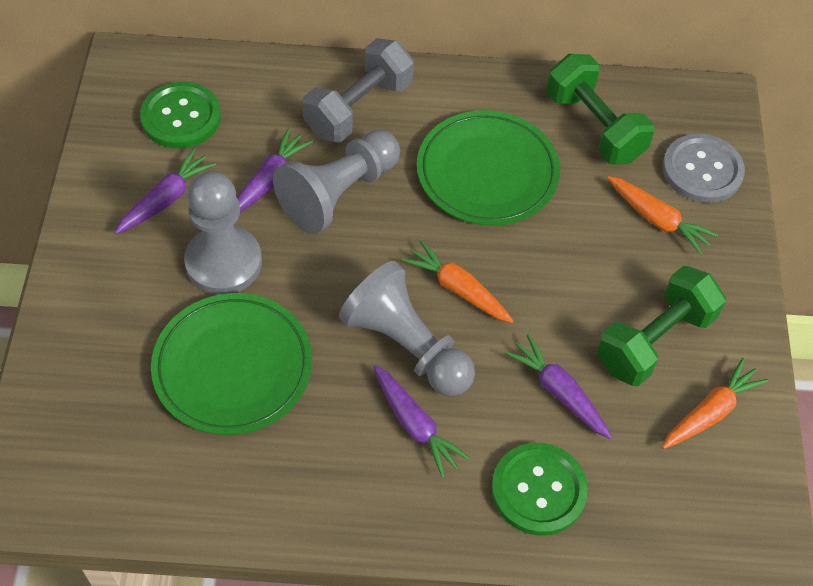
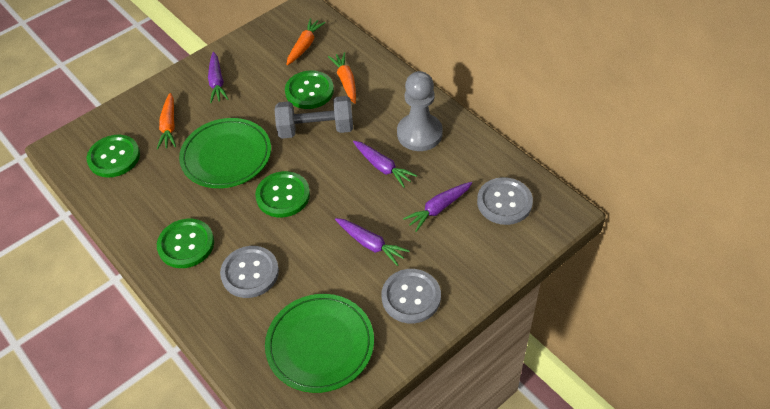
green button: [140,82,221,149] [491,443,588,536] = 2 -> [86,135,140,178] [157,219,214,268] [255,171,310,217] [285,70,334,109] = 4
green dumbbell: [546,54,655,165] [597,266,726,386] = 2 -> none = 0
grey button: [662,134,745,203] = 1 -> [220,246,279,298] [381,269,441,323] [477,177,533,225] = 3
grey pawn: [184,172,262,295] [273,130,400,234] [339,261,475,397] = 3 -> [397,71,443,151] = 1

